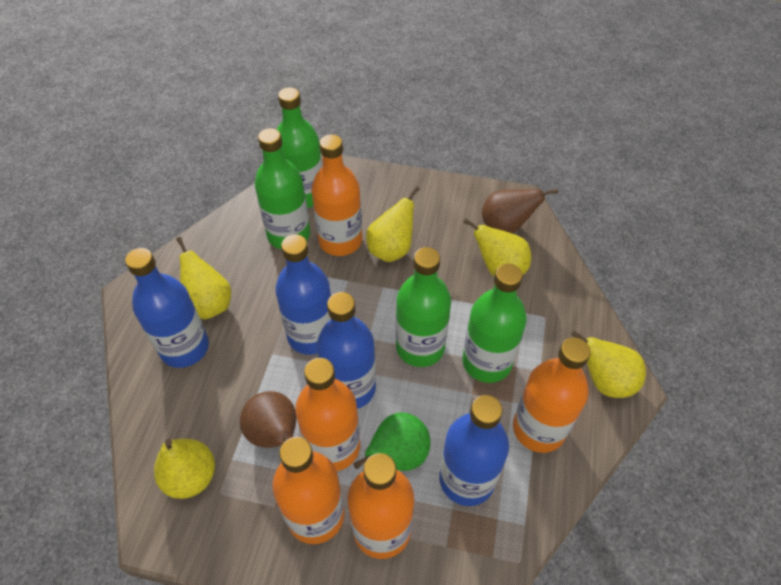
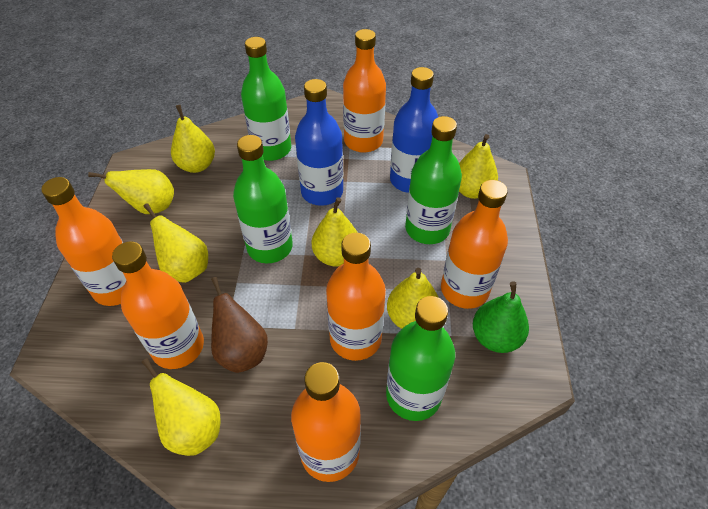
blue bottle: [125,248,209,368] [275,234,331,355] [317,292,376,409] [439,395,509,506] = 4 -> [295,79,343,206] [390,67,438,193] = 2
brown pear: [240,391,296,448] [482,188,558,233] = 2 -> [211,277,268,373] = 1
orange bottle: [272,437,345,544] [295,358,360,471] [311,134,362,256] [348,453,414,559] [513,337,591,453] = 5 -> [41,177,126,306] [112,241,204,369] [291,362,361,482] [326,233,386,361] [343,29,386,153] [441,180,508,309] = 6
yellow pear: [154,439,215,499] [176,237,231,319] [366,186,420,262] [463,218,531,277] [571,330,646,398] = 5 -> [88,169,174,214] [142,358,221,456] [143,203,208,283] [171,105,215,173] [312,197,358,266] [387,268,439,329] [459,134,498,199] = 7

